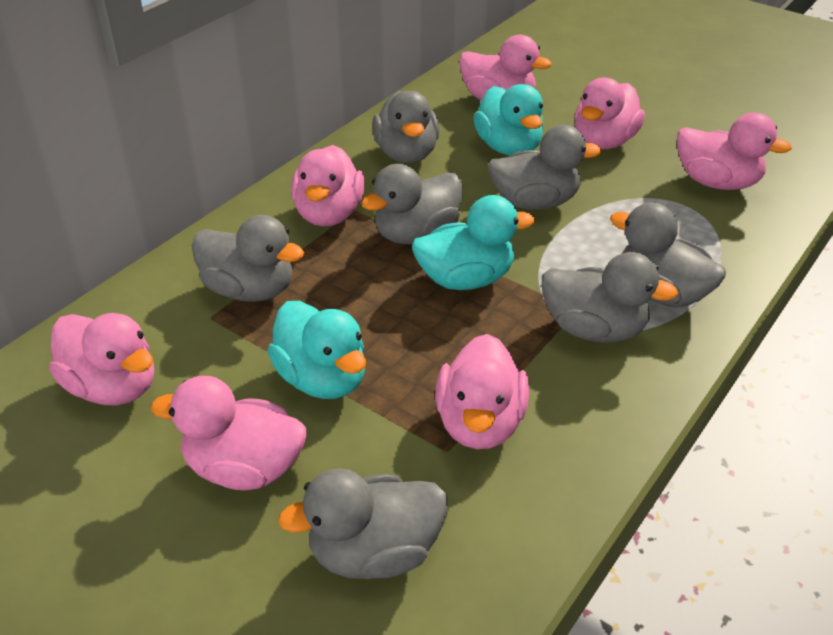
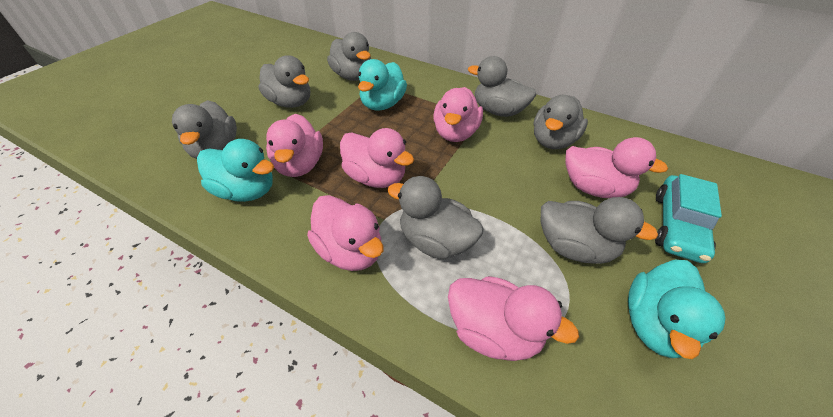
pink duck: [49,313,154,405] [151,376,306,490] [291,145,365,226] [435,334,529,449] [459,35,552,100] [575,78,645,149] [677,113,792,190] = 7 -> [266,114,323,177] [307,195,383,271] [340,128,414,188] [433,87,483,142] [448,276,579,361] [565,137,668,198] = 6
turquoise car: none = 0 -> [655,174,722,263] = 1

